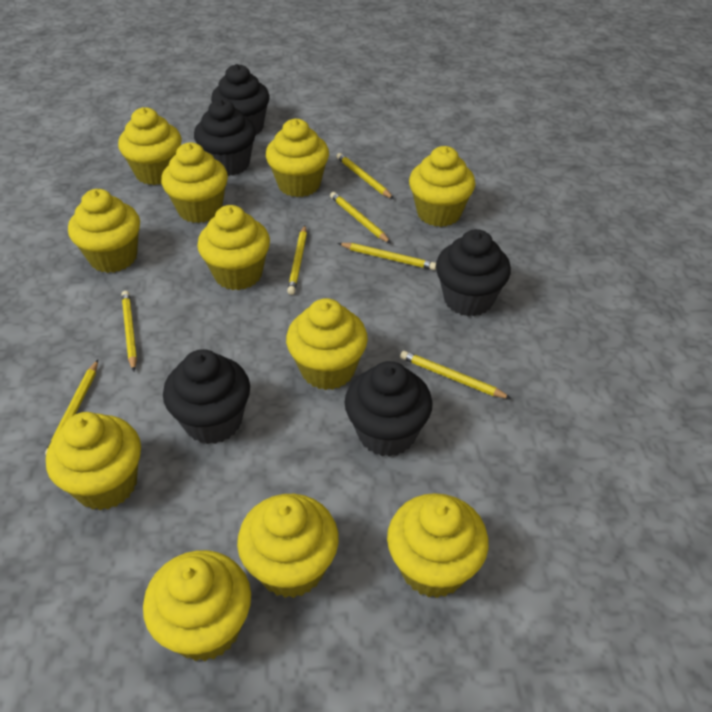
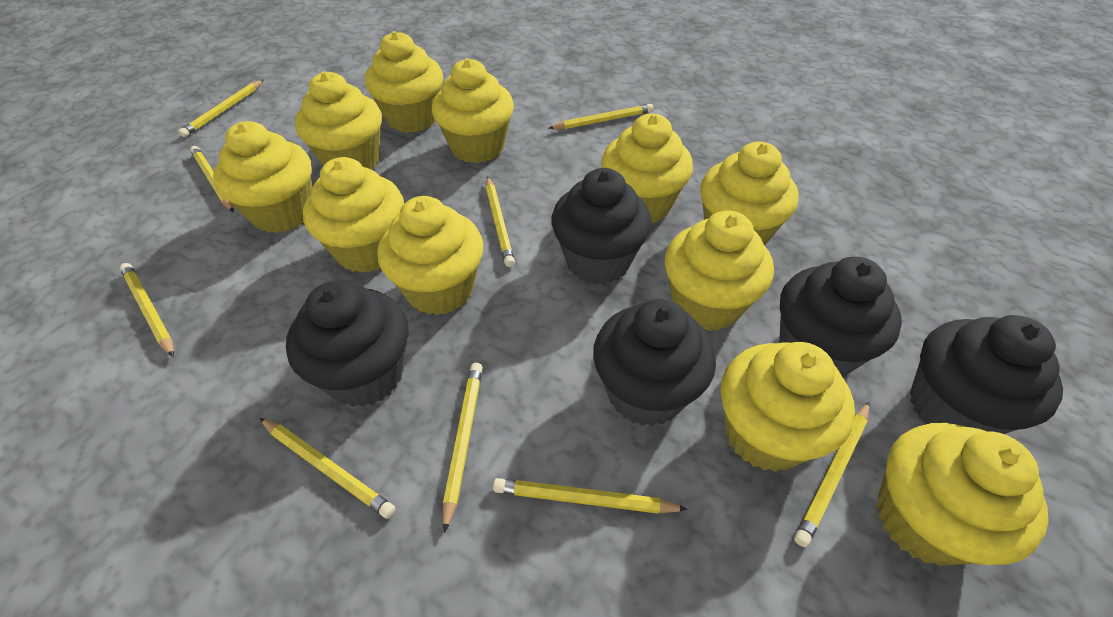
yellow pencil: [45,360,98,455] [121,291,137,371] [287,225,307,295] [330,192,391,243] [336,153,394,199] [338,243,436,270] [400,351,512,399] = 7 -> [120,263,174,357] [178,80,264,137] [190,146,234,212] [260,418,396,519] [443,363,483,533] [486,176,515,267] [493,478,688,514] [548,104,653,129] [794,402,870,547] = 9

